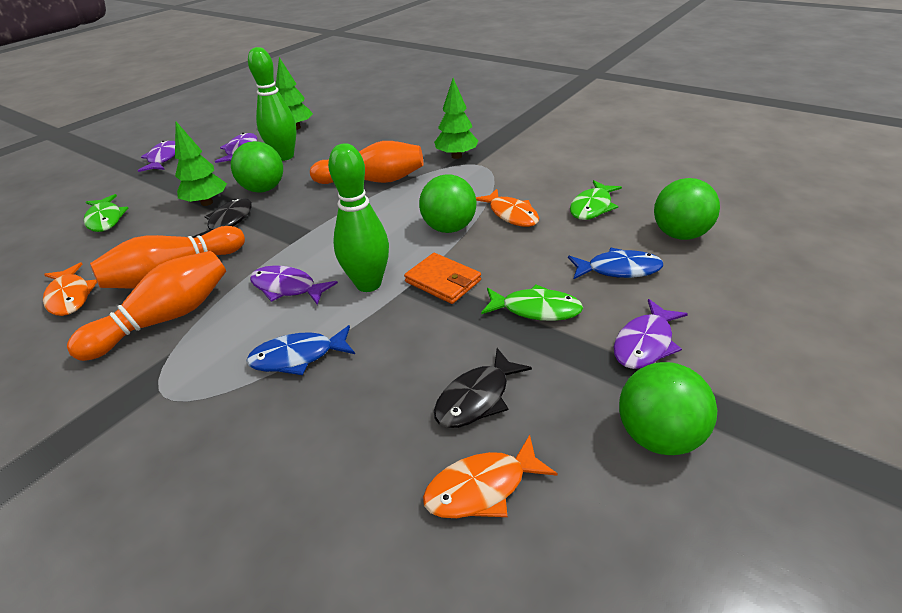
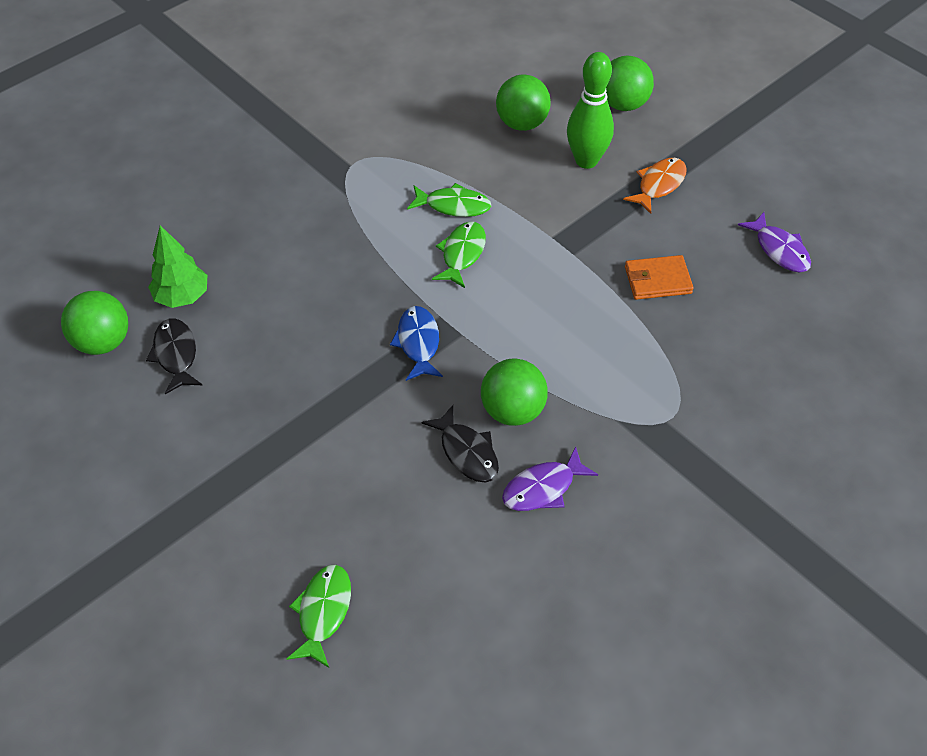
blue fish: [246,325,355,375] [568,248,663,279] = 2 -> [390,306,443,381] = 1
green bowling pin: [248,47,297,161] [328,143,389,292] = 2 -> [567,52,614,169] = 1
green tree: [175,122,227,206] [275,57,313,130] [434,78,478,159] = 3 -> [148,225,207,308] = 1
orange bowling pin: [67,251,226,361] [90,226,245,288] [310,141,423,184] = 3 -> none = 0
orange fish: [43,262,97,316] [423,435,558,518] [476,189,539,227] = 3 -> [623,158,686,214] = 1
purple fish: [138,141,175,172] [215,133,257,163] [250,265,338,305] [614,299,688,369] = 4 -> [502,446,598,511] [738,212,811,273] = 2

